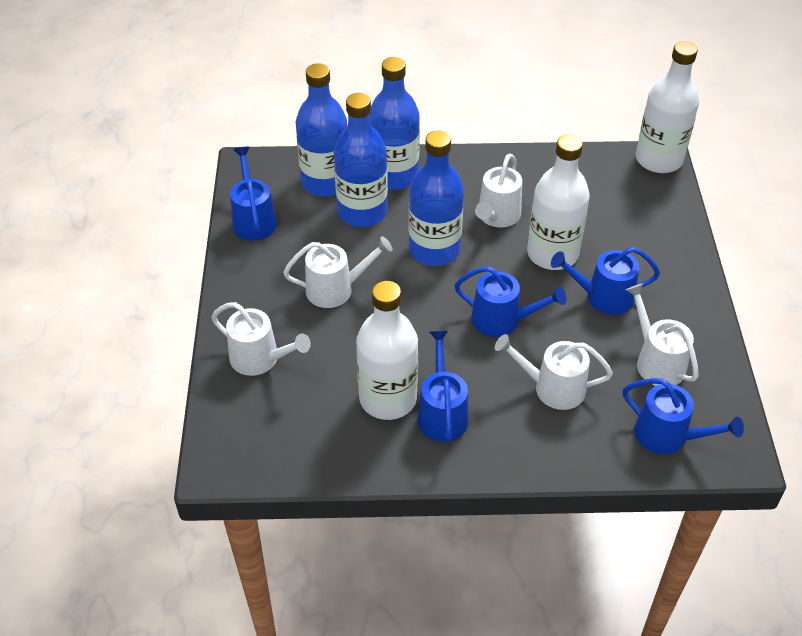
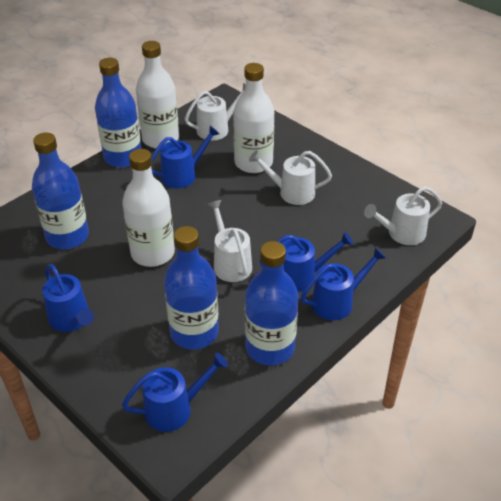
white watering can: [211,302,311,376] [283,236,393,308] [475,154,522,228] [495,334,613,410] [626,283,699,386] = 5 -> [185,83,246,141] [207,200,252,282] [249,150,332,205] [364,186,442,245] = 4

